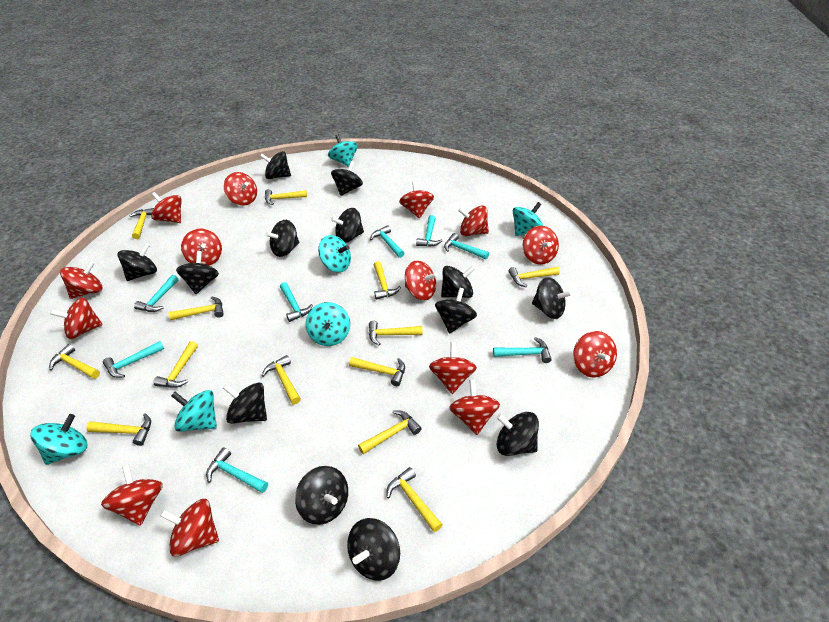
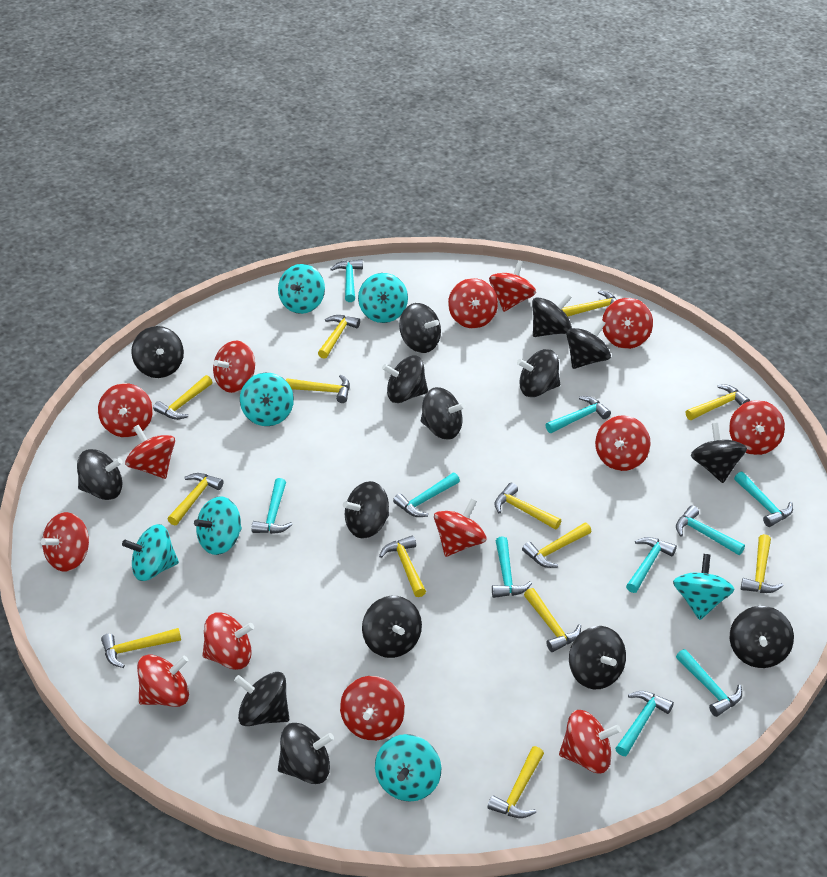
black spinning top: [117,243,157,281] [176,251,219,294] [223,383,267,424] [260,151,291,179] [265,220,299,257] [295,466,348,525] [331,161,363,196] [331,208,364,243] [347,518,400,581] [435,288,477,334] [441,265,475,298] [496,412,539,456] [532,277,572,319] = 13 -> [77,449,123,500] [131,326,184,378] [234,672,289,726] [278,723,334,784] [343,481,389,539] [362,596,422,658] [382,356,428,403] [399,303,441,353] [421,387,465,440] [517,349,560,397] [532,294,572,337] [566,320,611,369] [569,626,626,689] [691,423,747,483] [730,606,794,668] = 15
turquoise hammer: [103,341,164,378] [134,275,179,312] [206,447,268,493] [280,282,313,322] [370,225,404,258] [416,215,442,247] [444,233,489,260] [493,337,552,363] = 8 -> [251,478,292,534] [330,259,363,302] [393,473,460,517] [492,536,532,598] [546,396,611,433] [615,691,674,756] [626,537,677,593] [676,505,745,555] [676,649,742,717] [734,472,793,527] = 10
turquoise spinning top: [30,414,87,465] [171,390,217,432] [306,302,350,346] [318,235,351,272] [328,135,358,167] [513,202,543,236] = 6 -> [122,524,179,581] [194,496,242,555] [240,373,294,426] [278,264,325,314] [358,273,408,323] [375,734,441,801] [673,554,735,620] = 7

